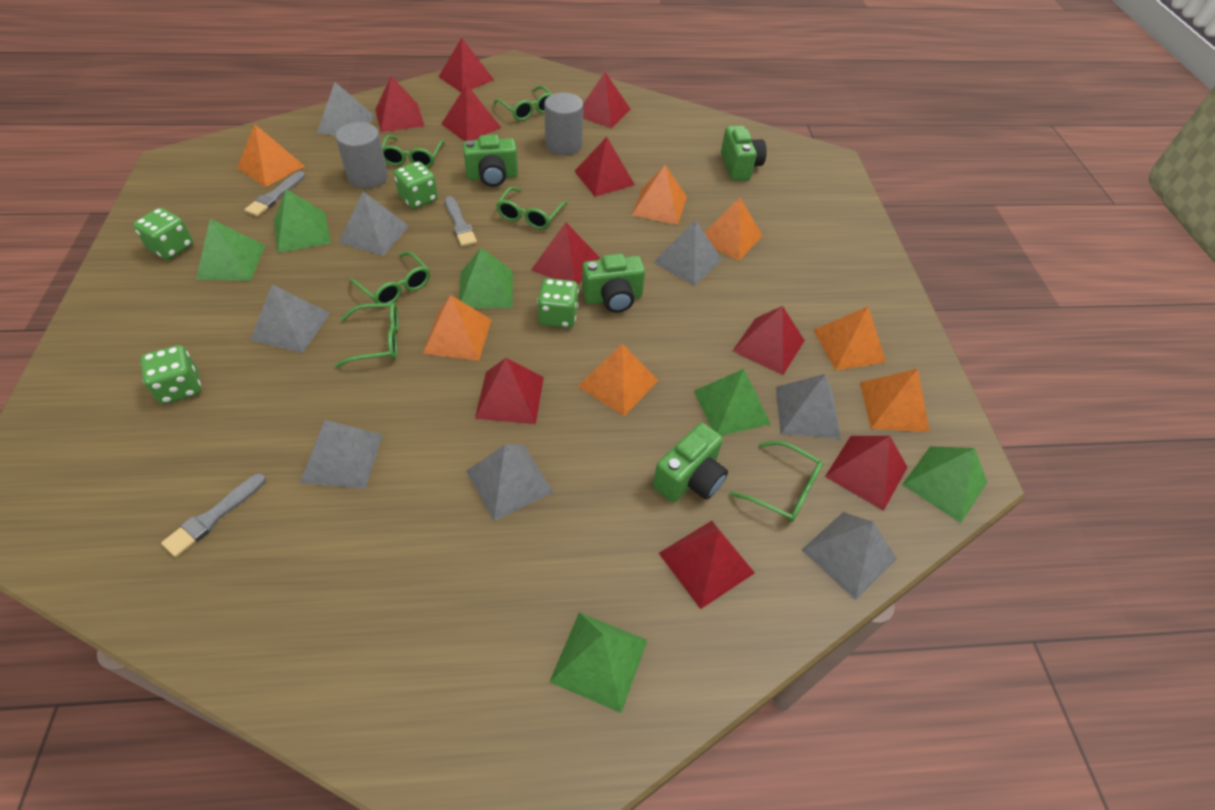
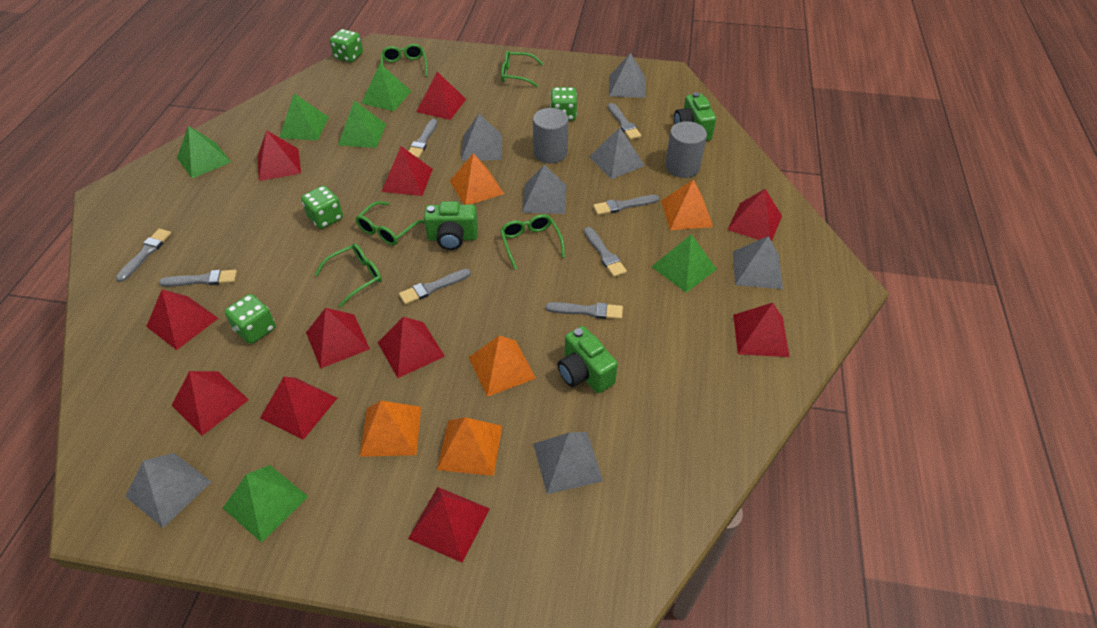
green camera: [463,135,518,187] [582,254,645,313] [653,423,728,502] [721,126,767,181] = 4 -> [424,201,478,250] [557,326,618,393] [674,92,716,141] = 3
green glasses: [335,303,399,368] [349,251,430,303] [382,135,445,168] [494,86,552,121] [496,187,568,230] [730,441,823,522] = 6 -> [315,244,382,307] [355,201,425,245] [381,44,428,77] [500,214,565,269] [501,50,543,87] = 5
grey brush: [161,473,266,557] [245,171,305,217] [445,196,477,247] = 3 -> [116,229,172,282] [159,270,237,287] [399,269,471,305] [409,119,437,158] [545,302,623,320] [584,227,627,277] [593,195,659,215] [608,103,641,140] = 8
grey pyramid: [250,284,330,353] [300,420,383,489] [317,82,375,136] [339,192,409,256] [466,445,553,521] [653,220,722,286] [776,374,841,439] [802,512,897,600] = 8 -> [125,453,211,528] [461,114,502,161] [522,165,566,214] [534,432,603,494] [589,127,645,179] [609,53,646,98] [733,236,783,289] = 7
orange pyramid: [237,124,305,187] [423,295,492,361] [578,344,659,416] [632,165,687,225] [705,197,763,261] [813,307,886,370] [860,369,930,432] = 7 -> [359,401,421,457] [437,417,502,476] [450,153,504,205] [469,336,536,397] [661,179,713,230] = 5
red pyramid: [375,76,424,132] [439,38,494,92] [442,84,501,141] [475,358,544,424] [531,222,600,285] [574,137,635,197] [583,72,631,128] [659,521,755,609] [733,306,805,375] [825,436,908,511] = 10 -> [146,289,218,350] [172,371,249,436] [257,130,301,181] [260,377,337,440] [306,308,370,369] [377,317,445,378] [382,146,433,196] [408,487,490,563] [417,72,466,120] [727,189,782,241] [733,303,790,357] = 11

